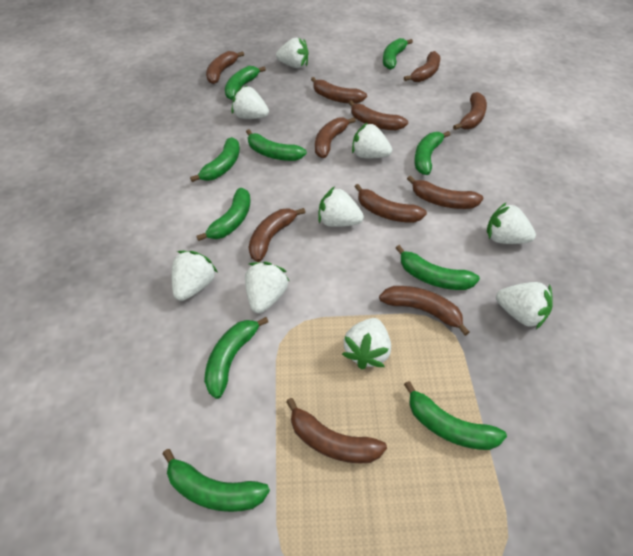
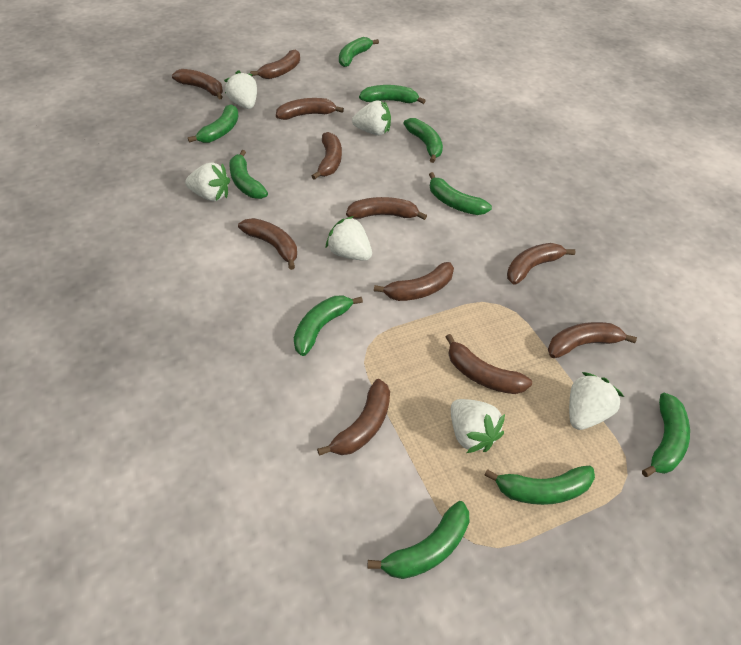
white strawberry: [172,251,217,301] [231,86,269,119] [245,262,289,313] [276,38,309,68] [318,186,364,227] [342,318,391,370] [352,123,392,158] [487,202,536,244] [496,282,553,329] = 9 -> [185,162,230,201] [224,70,257,109] [326,216,372,261] [352,100,391,135] [451,399,505,453] [569,372,624,430] = 6

